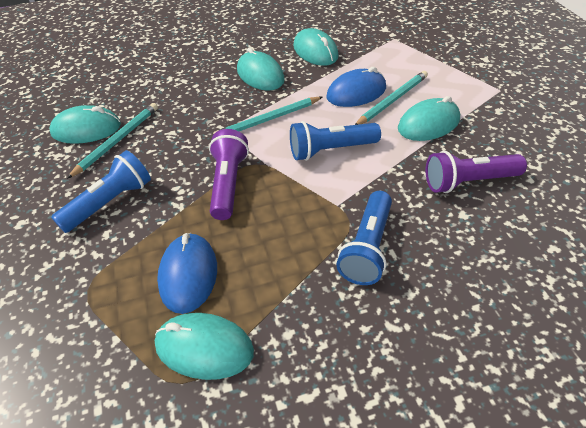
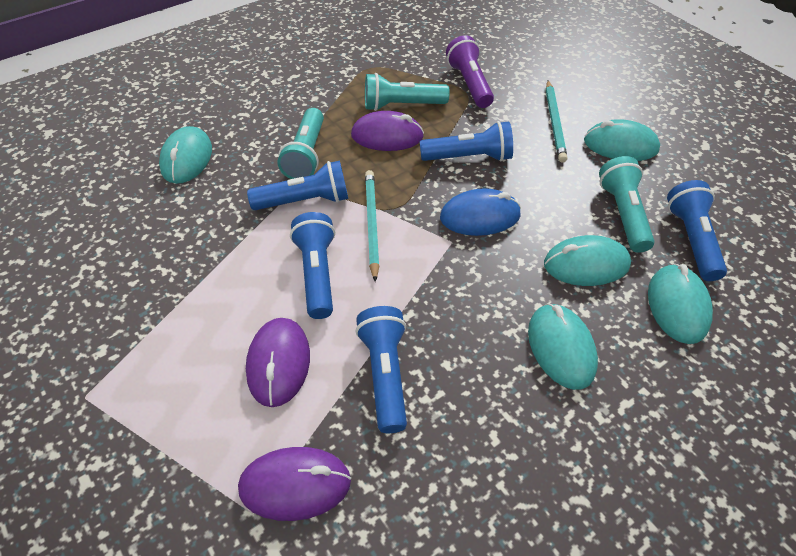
blue flashlight: [51,150,151,233] [290,121,381,161] [336,191,392,285] = 3 -> [247,160,348,210] [290,212,335,319] [355,306,407,433] [420,121,513,161] [667,180,727,281] = 5
blue mouse: [157,233,217,314] [326,67,386,107] = 2 -> [440,188,521,236] = 1
purple flashlight: [209,129,249,220] [426,151,527,193] = 2 -> [446,35,494,108] = 1
purple mouse: none = 0 -> [238,447,351,521] [246,318,310,407] [351,111,424,151] = 3
turquoise flashlight: none = 0 -> [278,108,324,179] [365,73,450,111] [599,156,655,253] = 3
turquoise pencil: [67,103,158,179] [213,97,322,135] [355,71,428,125] = 3 -> [365,170,379,282] [546,80,567,163] = 2

